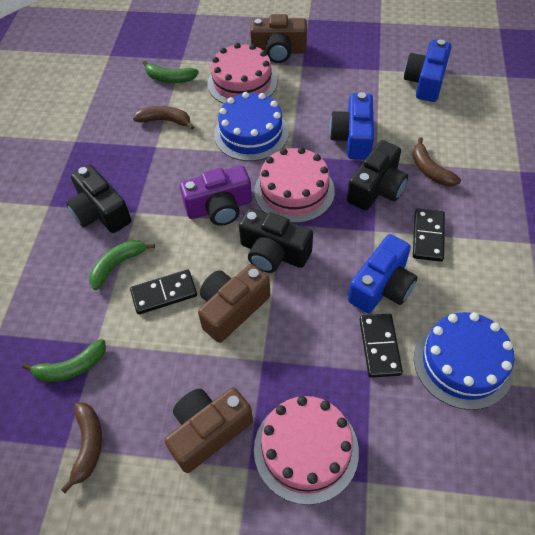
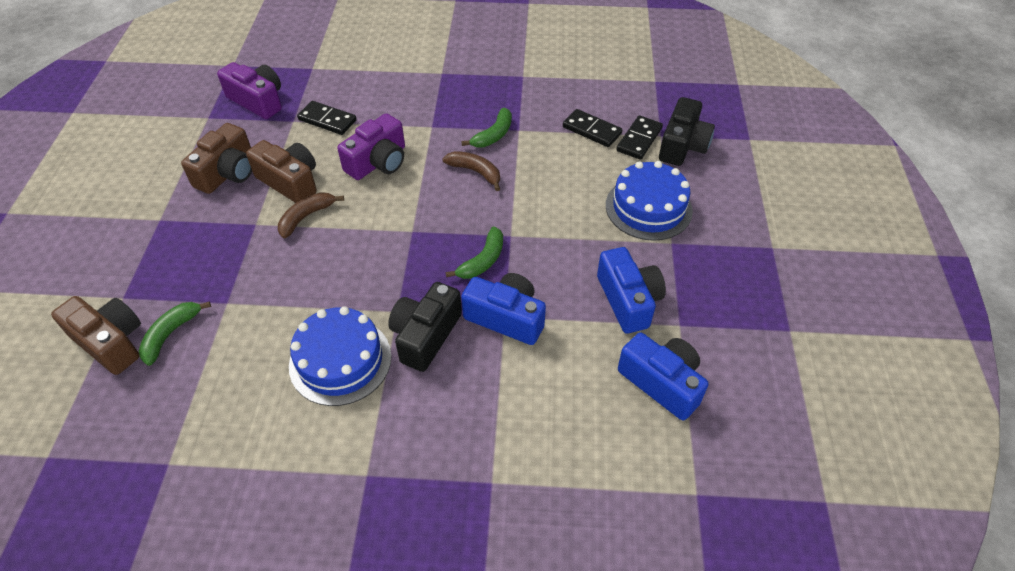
black camera: [66,164,131,233] [239,208,313,273] [347,140,408,211] = 3 -> [388,282,462,372] [659,97,715,166] = 2
brown banana: [61,402,102,493] [133,106,194,130] [412,137,461,186] = 3 -> [278,192,344,238] [442,151,500,191] = 2
pink cake: [207,43,277,104] [254,147,335,223] [254,396,359,505] = 3 -> none = 0
purple camera: [180,166,252,226] = 1 -> [217,62,282,119] [337,113,405,180] = 2

